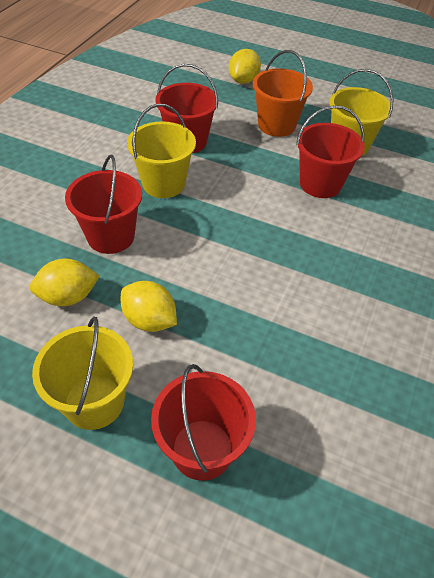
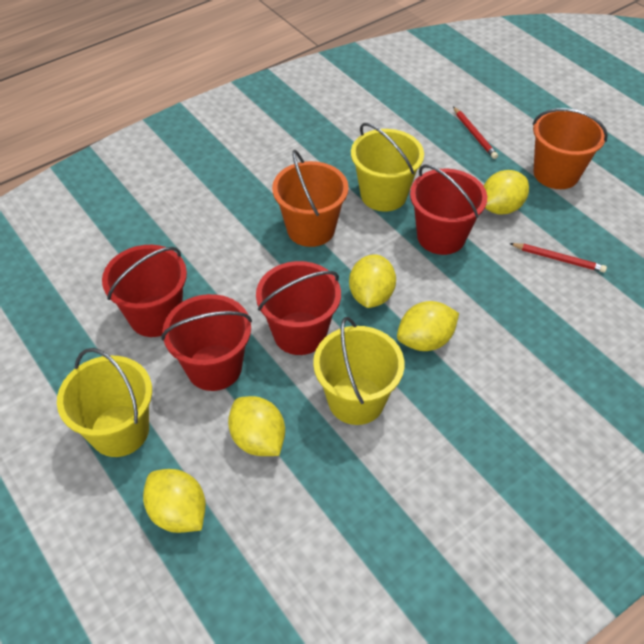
orange bucket: [253,50,313,137] = 1 -> [272,150,349,247] [532,108,608,189] = 2
red pencil: none = 0 -> [453,107,498,159] [509,243,607,273] = 2
yellow lemon: [30,259,100,306] [121,281,177,332] [229,49,261,84] = 3 -> [143,469,206,533] [228,396,285,456] [349,254,396,308] [397,301,459,351] [484,170,529,215] = 5

